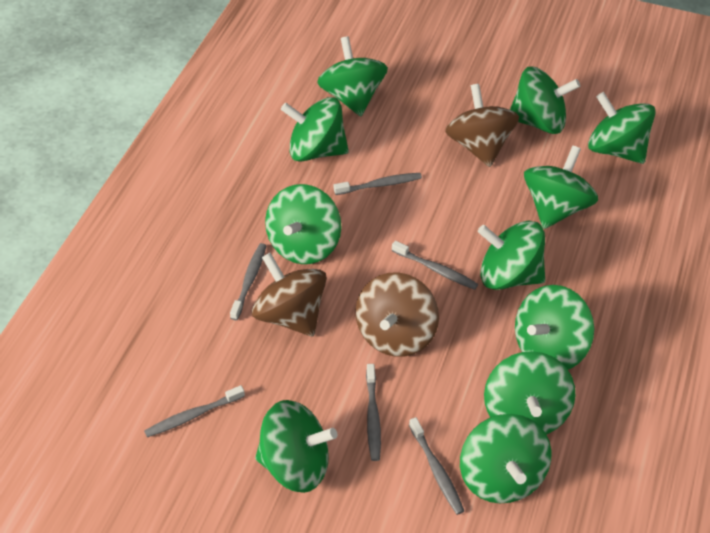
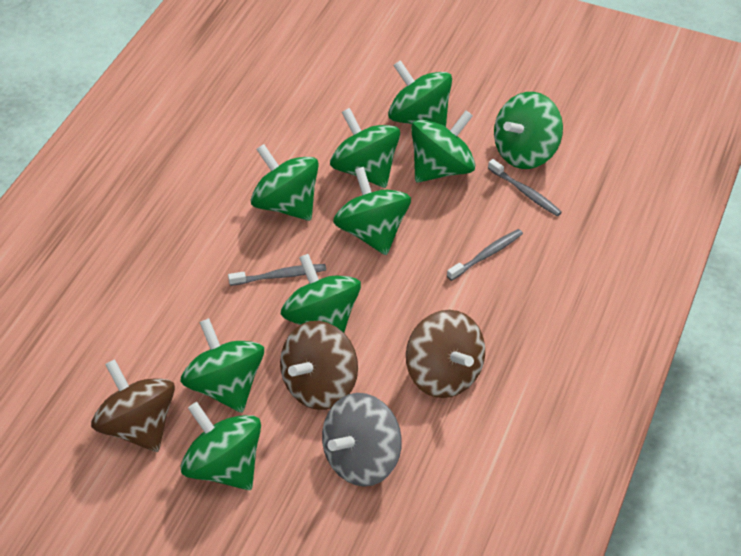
green spinning top: [255,400,337,493] [265,184,341,264] [281,97,349,161] [317,36,388,116] [460,414,552,503] [478,221,545,290] [484,351,575,435] [510,67,580,134] [515,285,594,369] [524,145,598,229] [588,92,656,164] = 11 -> [180,318,264,413] [181,402,261,490] [251,144,319,221] [281,254,361,333] [330,108,400,188] [333,167,411,255] [388,60,452,127] [411,110,475,183] [494,92,563,169] = 9
grey spinning top: none = 0 -> [322,393,402,487] = 1
grey toothbrush: [144,385,245,437] [230,243,267,320] [334,173,422,195] [366,364,381,461] [392,241,478,290] [409,417,464,515] = 6 -> [228,264,326,286] [447,229,523,281] [488,159,562,216] = 3

